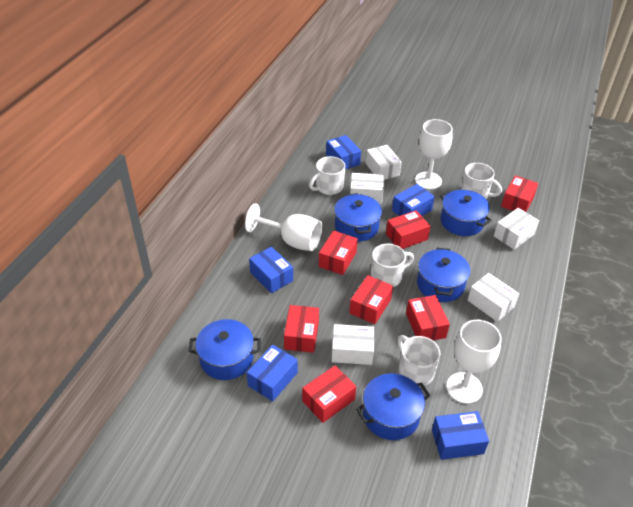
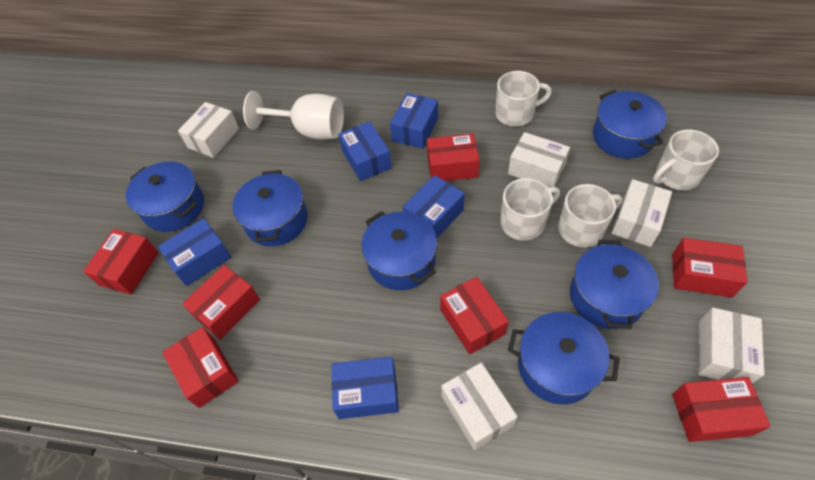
blue pot: [188,319,261,380] [334,193,382,242] [356,373,431,440] [417,248,470,302] [440,190,492,236] = 5 -> [126,161,204,232] [233,170,308,246] [361,211,437,290] [508,312,620,404] [570,240,659,329] [593,90,667,159] = 6
white goblet: [245,203,322,251] [415,119,453,189] [446,320,501,404] = 3 -> [243,91,344,139] = 1

